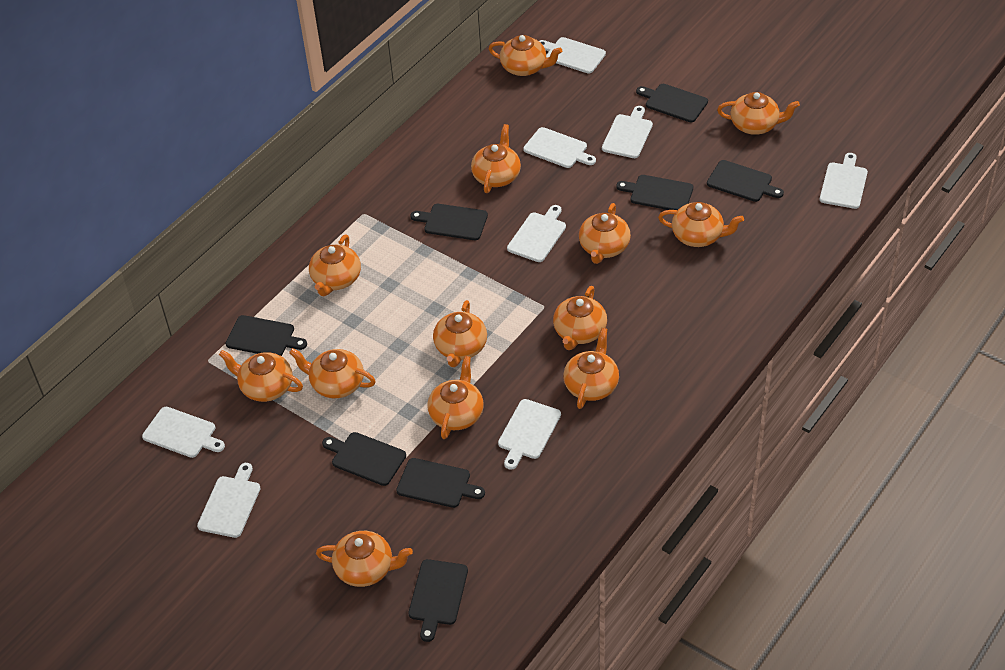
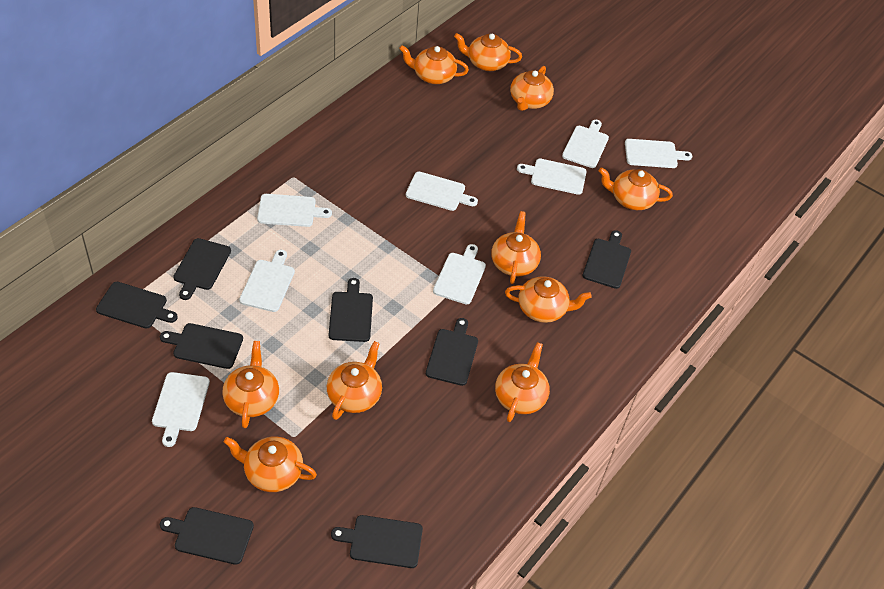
orange teapot: [219,350,303,402] [289,348,376,398] [309,235,361,296] [316,531,413,587] [427,356,484,439] [433,300,487,367] [471,124,521,193] [489,35,562,76] [553,286,607,350] [563,328,619,409] [579,203,631,264] [658,202,744,247] [717,92,800,135] = 13 -> [222,341,279,428] [223,437,317,492] [327,341,382,420] [399,45,469,84] [454,33,522,71] [491,211,541,284] [495,342,550,422] [505,276,592,323] [510,66,554,111] [599,167,673,210] = 10

